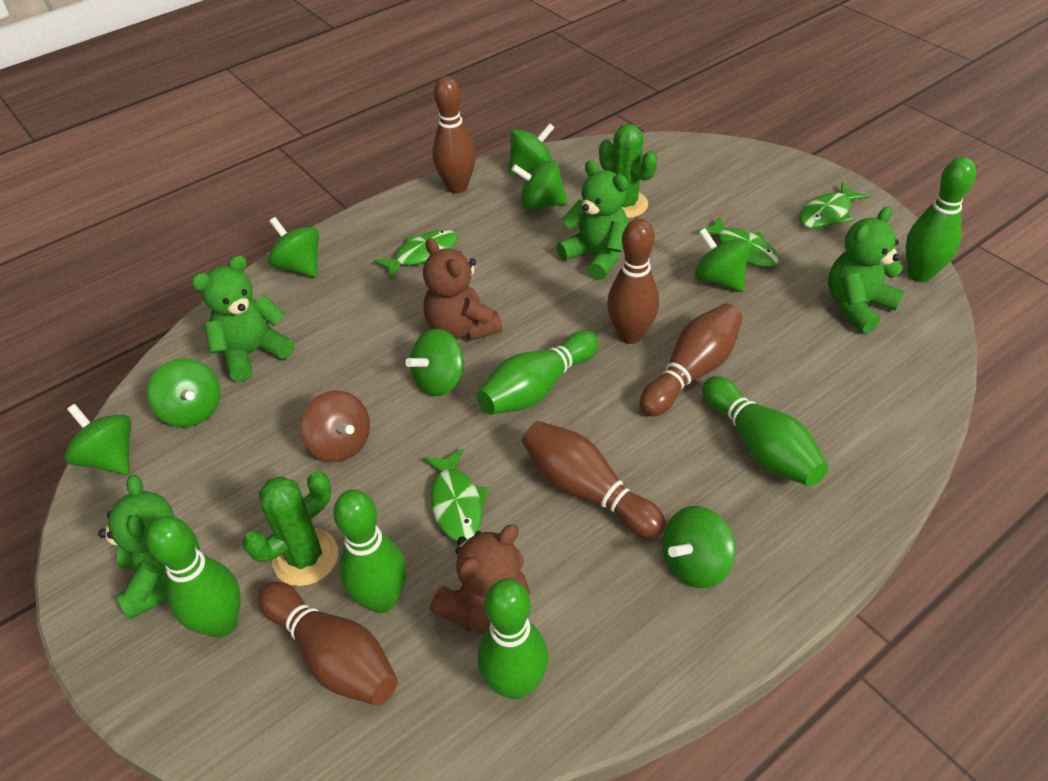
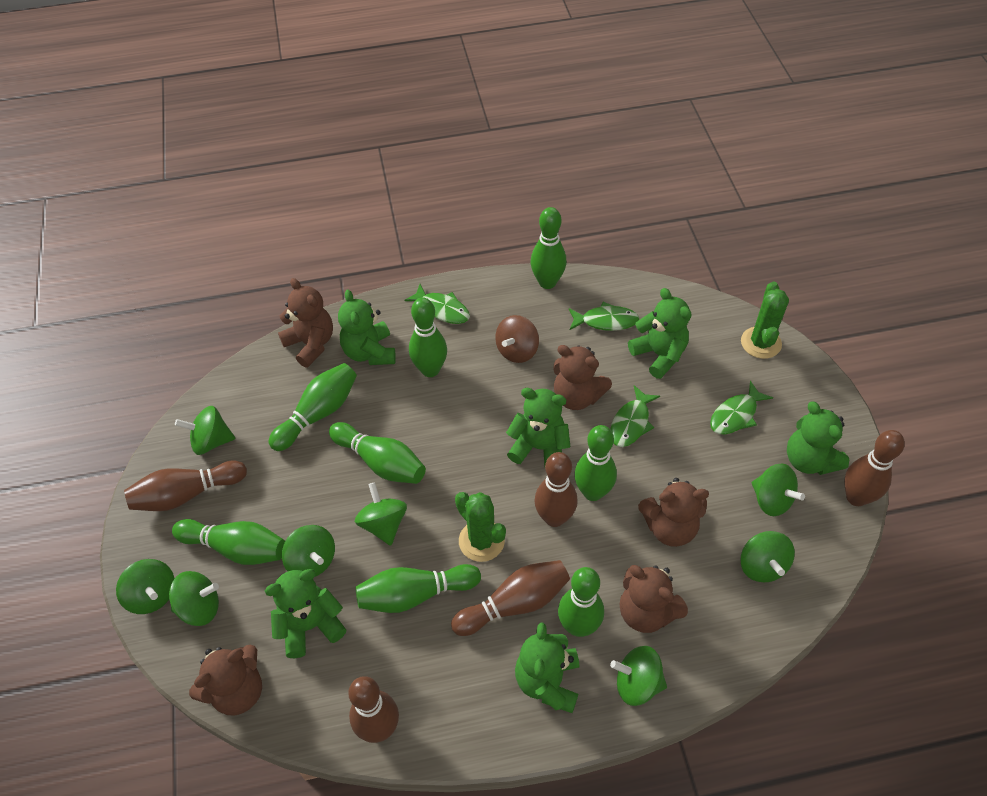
brown teddy bear: [423,238,502,341] [430,525,530,635] = 2 -> [189,645,262,715] [278,278,333,367] [553,345,612,410] [620,565,688,633] [638,478,709,547] = 5
green bowling pin: [146,516,241,638] [333,490,406,613] [477,331,599,415] [478,579,549,699] [702,376,828,486] [905,157,976,282] = 6 -> [172,519,285,565] [269,363,357,451] [329,422,426,484] [355,564,481,613] [409,297,447,377] [531,207,567,289] [558,567,604,637] [574,425,617,501] = 8
green teddy bear: [98,475,200,620] [191,255,294,382] [556,160,629,280] [828,206,904,333] = 4 -> [265,569,346,658] [338,290,396,365] [506,388,570,467] [515,623,579,713] [628,288,691,379] [787,401,850,475] = 6

